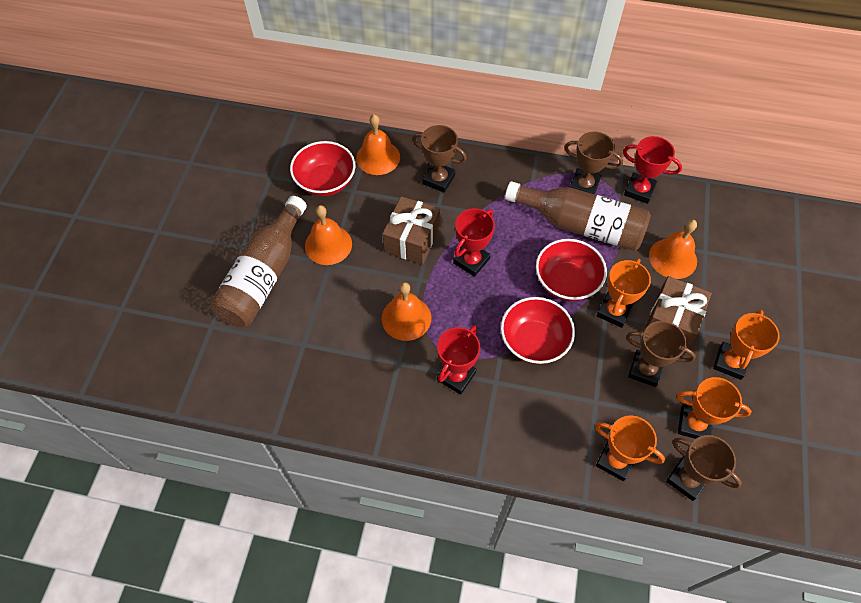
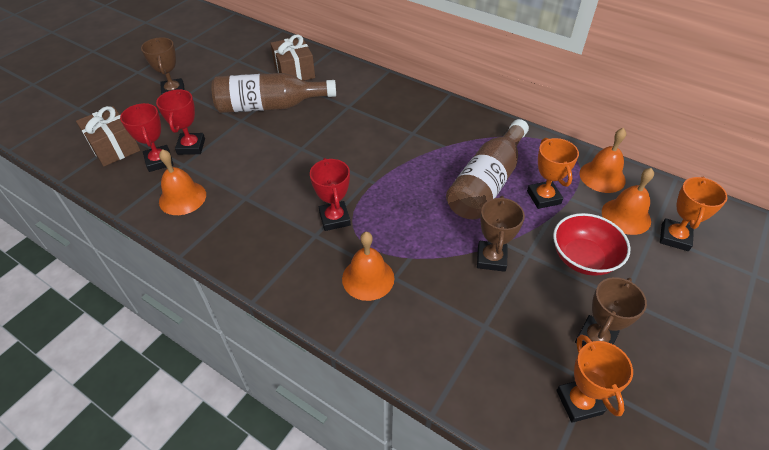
brown trophy: [412,125,467,193] [564,131,623,194] [626,321,696,387] [666,435,742,501] = 4 -> [141,37,185,95] [477,196,525,272] [575,277,647,347] = 3
orange trophy: [595,416,665,481] [597,258,651,328] [676,377,752,439] [713,310,780,380] = 4 -> [527,138,579,209] [556,335,633,423] [660,177,728,251] = 3
red bowl: [290,141,355,196] [501,297,575,364] [536,239,607,301] = 3 -> [553,213,631,276] = 1

